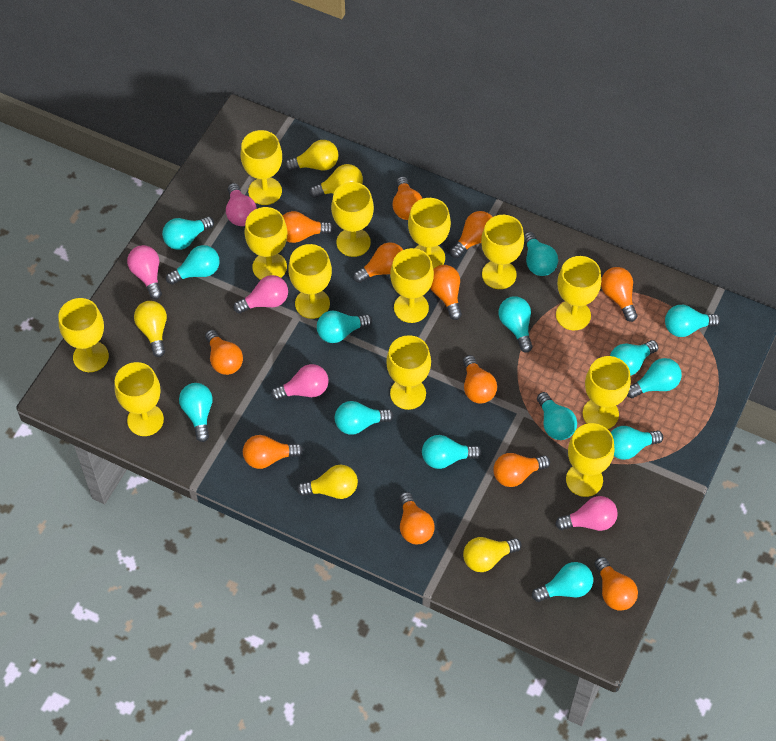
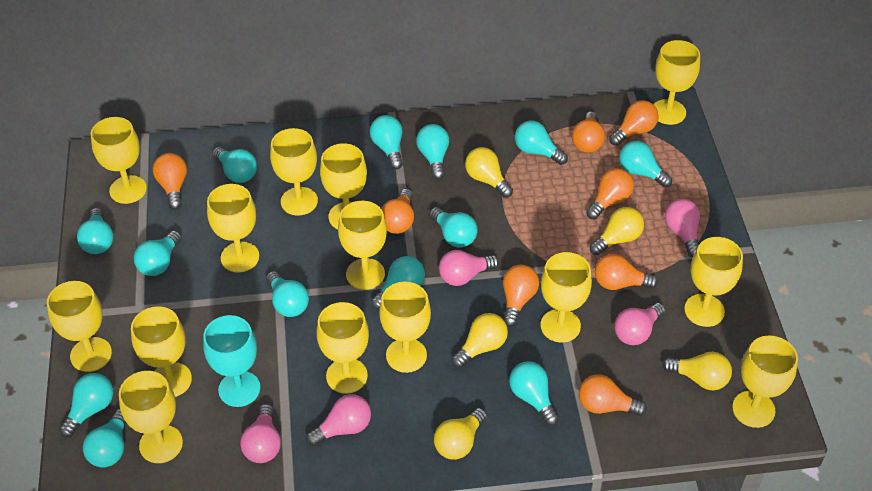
orange light bulb: [205,330,243,375] [243,435,303,469] [283,211,334,243] [353,242,403,283] [392,176,423,220] [399,492,435,544] [430,265,462,320] [450,211,492,258] [463,355,497,404] [493,453,550,487] [594,557,638,611] [601,267,637,322] = 12 -> [153,153,187,210] [381,189,414,234] [503,264,539,327] [572,111,605,153] [579,374,647,416] [586,168,634,220] [595,254,658,290] [609,100,659,146] = 8
turquoise goblet: none = 0 -> [203,315,260,407] = 1
turquoise light bulb: [162,217,214,250] [166,245,220,285] [179,383,213,442] [317,311,372,343] [335,401,394,435] [422,435,482,469] [499,296,533,353] [524,232,558,276] [532,562,593,602] [537,392,577,440] [610,340,658,376] [611,426,663,460] [627,358,682,399] [665,305,720,337] = 14 -> [59,373,113,438] [77,208,114,254] [83,409,126,468] [134,230,182,276] [212,147,257,183] [266,271,309,317] [370,115,403,170] [371,256,425,310] [416,124,449,180] [429,207,478,248] [509,361,559,426] [515,121,568,165] [619,141,672,188] = 13
yellow goblet: [58,298,109,372] [114,362,164,436] [240,130,282,205] [245,207,288,280] [288,244,332,319] [331,182,374,257] [386,335,431,410] [390,248,434,323] [408,198,451,269] [481,215,524,289] [556,256,601,330] [566,423,615,497] [583,356,631,429] = 13 -> [47,281,112,372] [91,117,147,204] [119,371,183,463] [131,306,192,397] [207,184,259,273] [270,128,318,216] [316,302,369,394] [320,143,367,229] [338,201,387,290] [379,282,431,373] [541,252,592,343] [653,40,700,125] [684,237,743,327] [732,335,798,428] = 14

